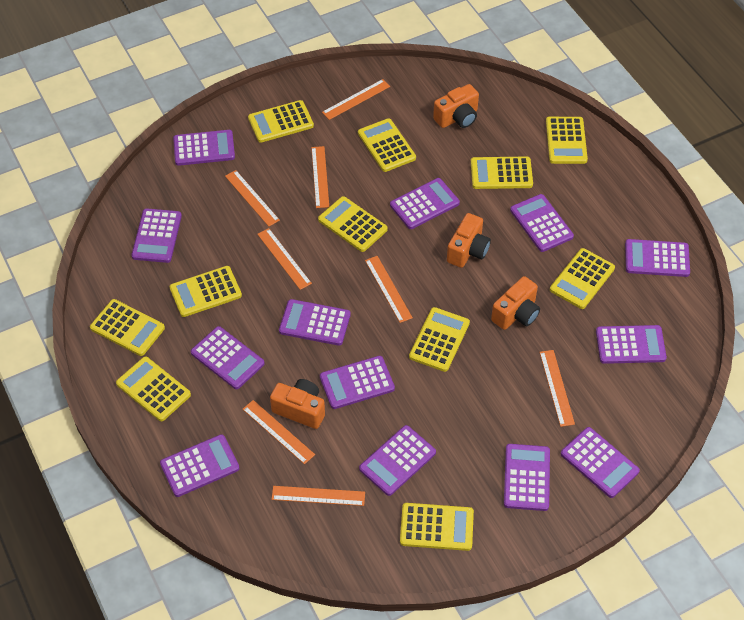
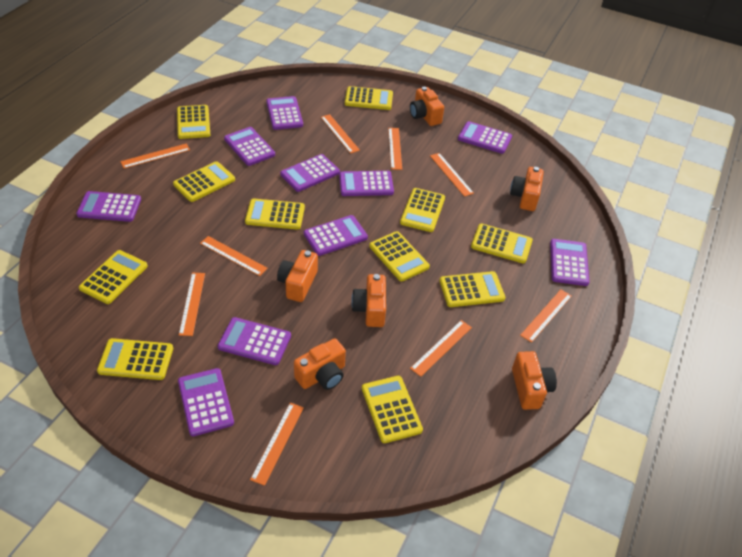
orange camera: [270,379,325,429] [433,84,479,128] [447,213,491,268] [491,276,540,330] = 4 -> [277,250,318,302] [294,338,346,390] [351,274,386,327] [410,87,444,126] [510,167,544,211] [512,351,557,410] = 6
orange ruler: [225,170,280,226] [243,400,315,464] [257,228,312,290] [272,486,365,506] [311,146,329,208] [322,79,390,120] [365,256,413,323] [540,350,575,427] = 8 -> [120,144,190,168] [179,273,205,336] [200,236,268,276] [250,403,304,486] [321,114,360,154] [388,128,402,170] [410,320,472,377] [430,153,474,197] [520,289,572,343] = 9
purple calculator: [131,208,182,263] [160,434,239,497] [173,130,235,166] [191,326,265,389] [279,299,351,346] [320,356,395,409] [359,425,436,496] [390,178,460,229] [504,444,550,511] [510,194,574,252] [561,427,640,498] [596,325,667,364] [625,239,690,277] = 13 -> [76,191,141,222] [178,368,234,436] [218,317,291,365] [224,127,275,166] [266,96,303,130] [280,154,340,192] [304,215,368,256] [339,171,394,196] [458,121,512,154] [550,239,589,286] = 10

